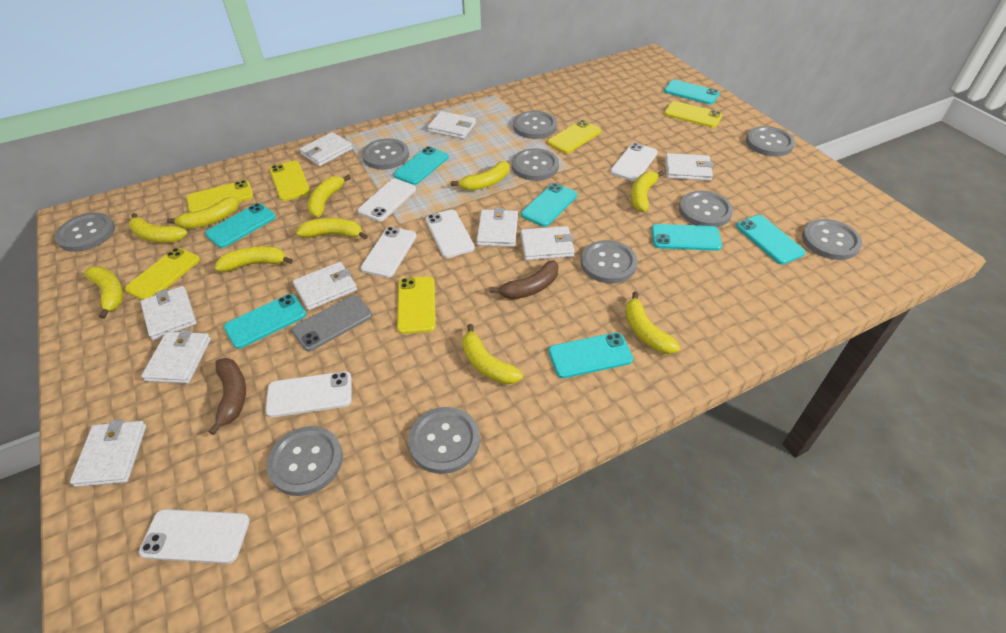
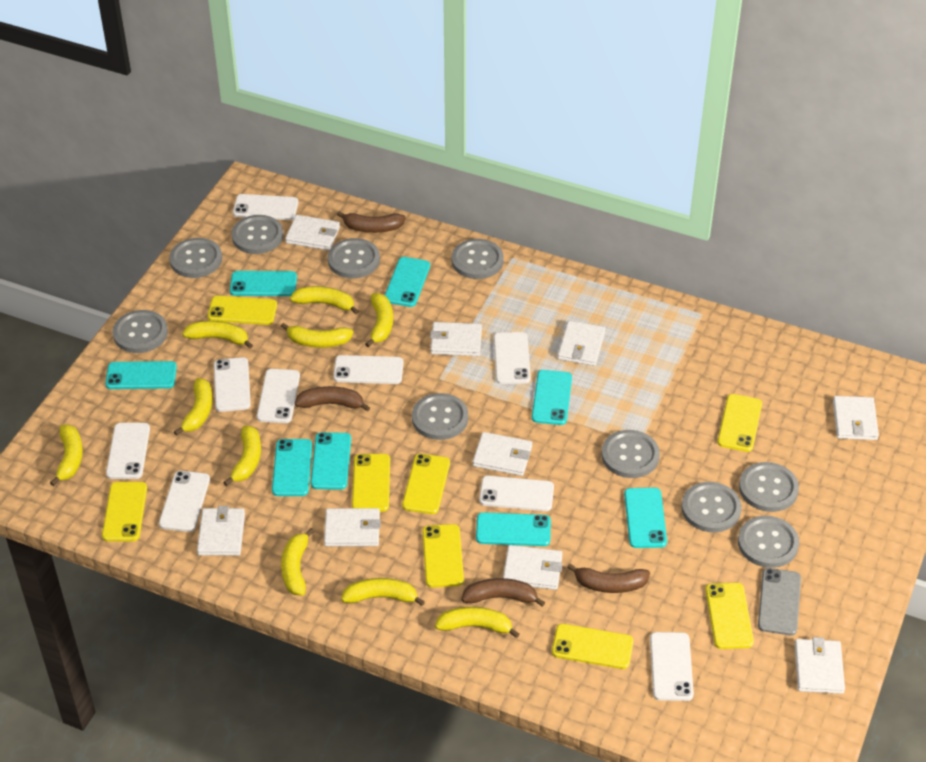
brown banana: [209,358,246,435] [490,261,559,299] = 2 -> [294,386,370,412] [337,211,406,233] [461,578,545,607] [567,563,650,593] = 4
white phone: [139,509,250,564] [265,371,352,417] [357,179,416,222] [361,227,417,278] [425,210,475,258] [610,143,658,181] = 6 -> [106,423,150,479] [159,471,210,532] [214,357,251,412] [233,194,298,220] [257,369,300,423] [333,355,403,384] [479,476,554,511] [494,332,531,384] [650,632,694,701] = 9
yellow phone: [125,248,200,300] [187,180,253,212] [270,161,311,201] [397,276,436,334] [547,120,601,153] [664,101,722,128] = 6 -> [102,482,147,541] [208,296,277,325] [352,454,390,512] [402,454,450,514] [423,524,464,587] [552,624,633,669] [705,583,754,649] [718,394,762,452] = 8

